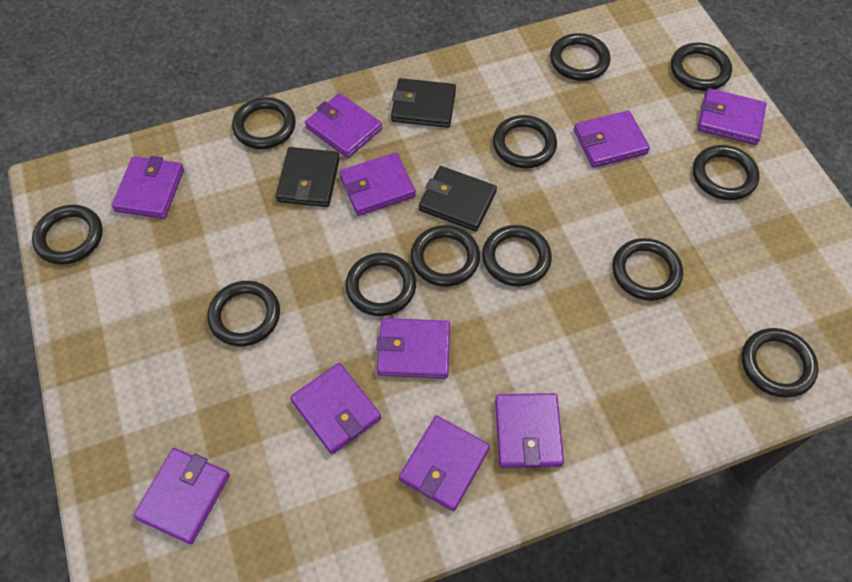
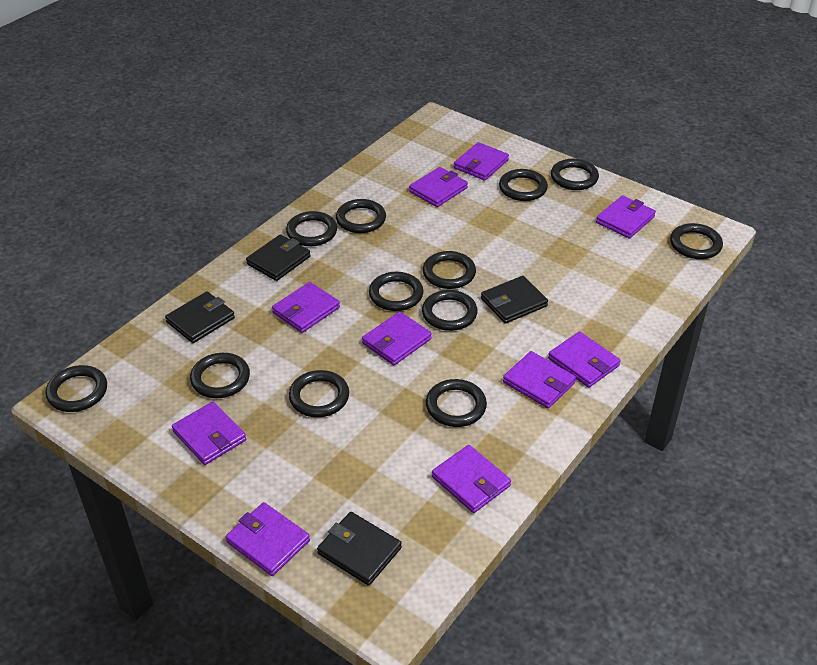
black wallet: [276,147,340,207] [391,78,456,128] [419,166,497,231] = 3 -> [165,292,235,343] [246,234,311,281] [317,512,402,586] [481,276,548,324] = 4

